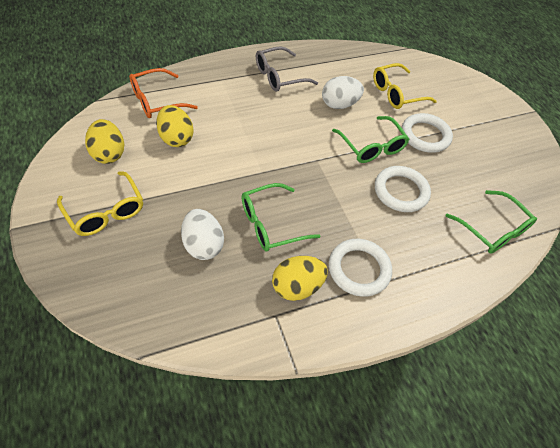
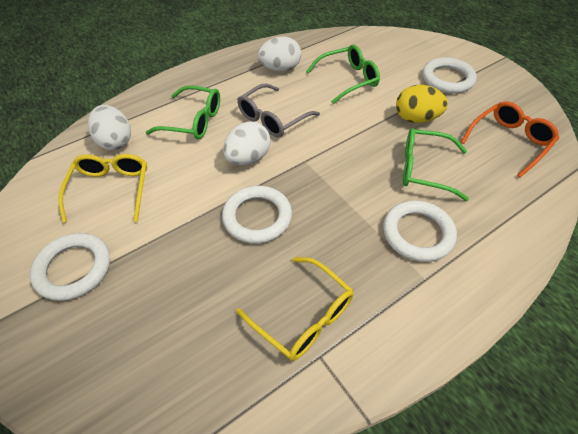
white egg: [181,209,224,260] [322,76,364,109] = 2 -> [88,105,131,150] [223,121,271,165] [258,36,301,72] = 3
white ring: [329,239,392,297] [375,166,431,212] [402,113,453,153] = 3 -> [30,233,110,301] [222,186,292,244] [383,200,457,262] [422,57,477,93] = 4
yellow egg: [85,119,124,164] [156,105,194,147] [272,256,328,301] = 3 -> [396,85,448,123] = 1

